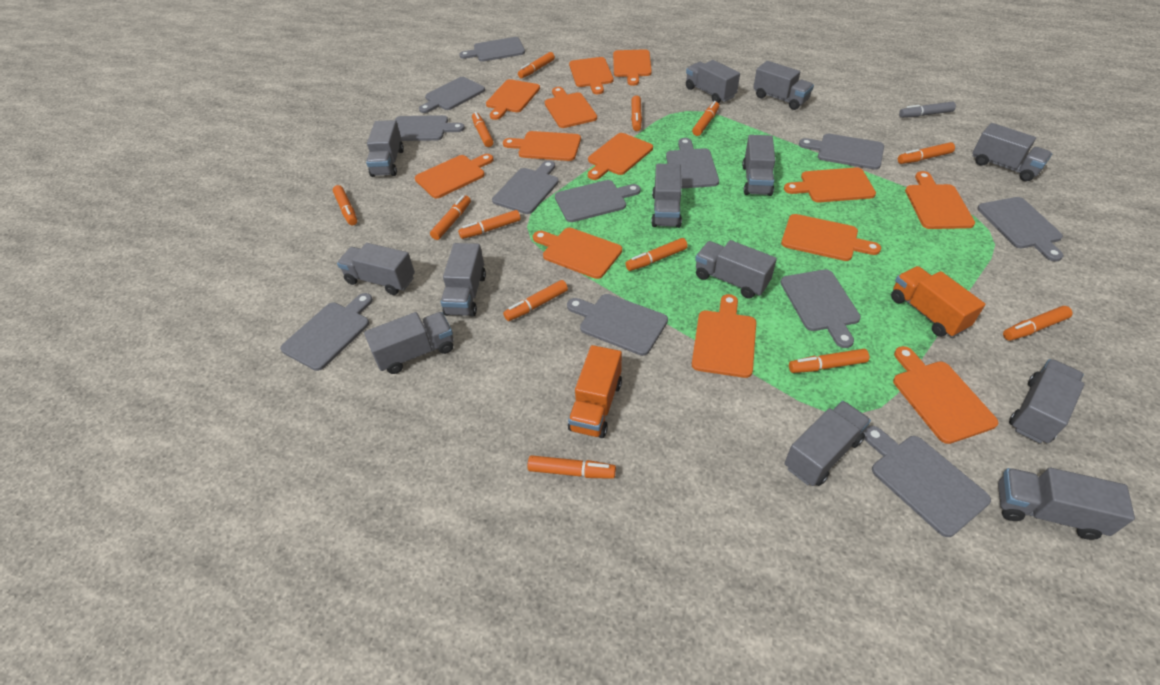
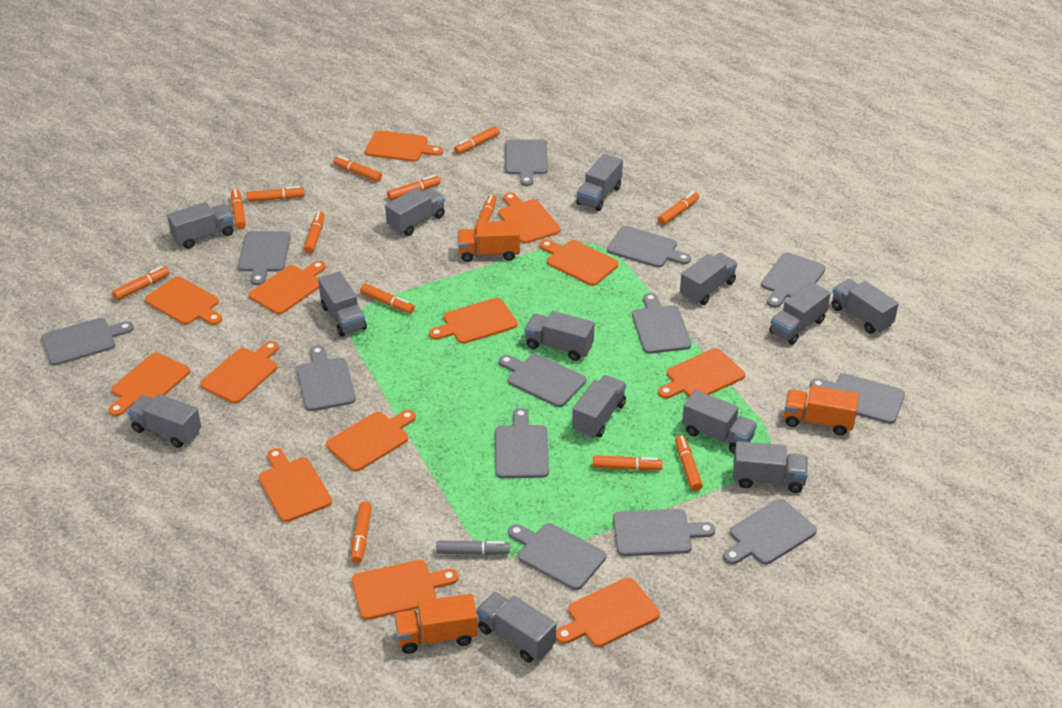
grey cutting board: [280,293,373,371] [395,115,465,141] [419,77,485,113] [459,37,525,62] [492,161,559,214] [555,180,641,222] [567,294,668,356] [666,138,719,189] [780,269,861,348] [799,134,884,170] [863,426,991,537] [977,197,1063,262] = 12 -> [41,318,134,365] [238,231,290,285] [296,345,356,411] [495,408,549,478] [499,354,586,407] [505,139,548,186] [508,523,606,590] [607,226,691,268] [613,509,715,556] [632,293,691,354] [723,499,817,564] [761,252,825,308] [810,373,905,424] = 13
orange truck: [568,345,622,438] [891,266,985,338] = 2 -> [394,594,478,654] [458,221,520,262] [784,385,859,435] = 3

